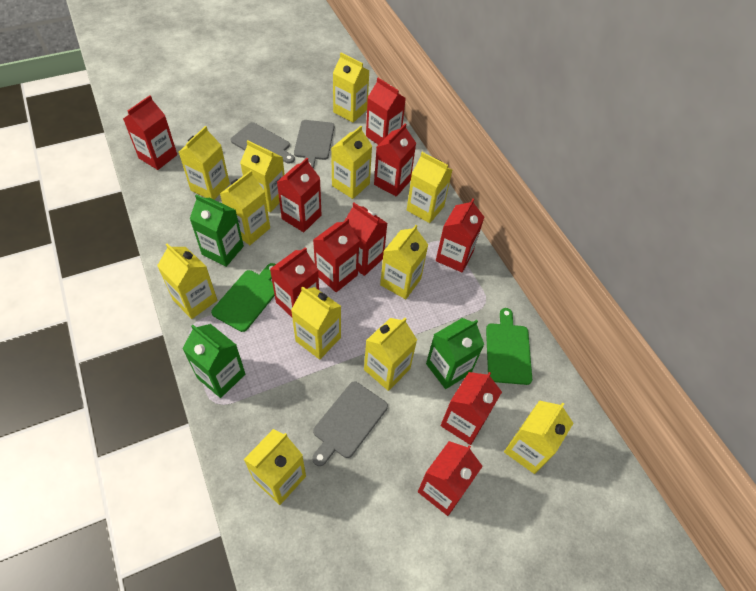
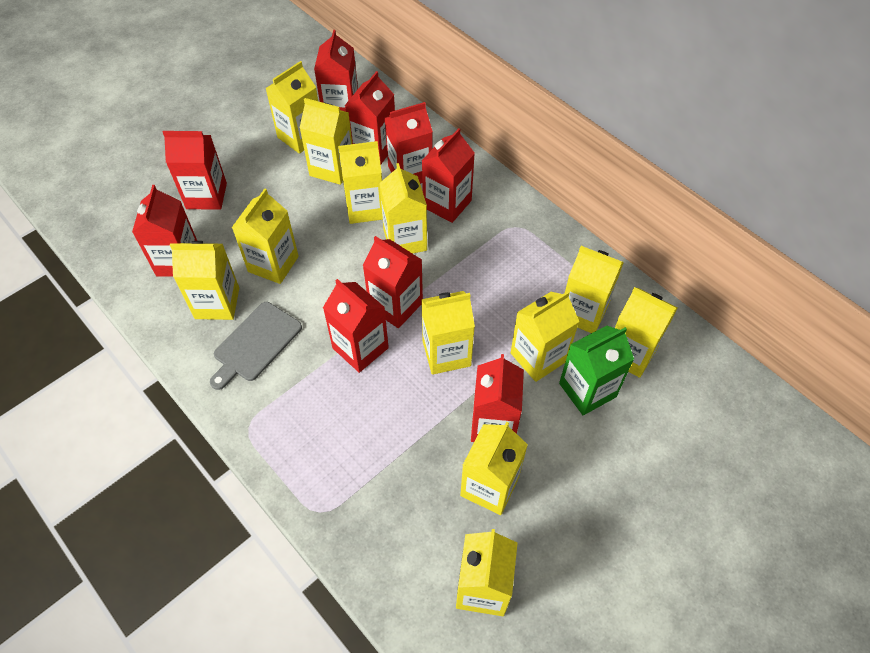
green carton: [182,324,245,398] [190,194,244,267] [426,318,484,389] = 3 -> [559,326,634,415] = 1
green cutting board: [211,263,276,332] [486,308,532,385] = 2 -> none = 0
grey cutting board: [231,122,295,164] [294,120,334,168] [312,381,388,466] = 3 -> [210,302,302,390] = 1
red carton: [123,95,177,170] [270,247,319,317] [277,158,322,232] [313,219,360,292] [345,203,388,276] [366,78,406,145] [374,124,416,197] [418,441,483,516] [436,199,484,272] [441,372,502,445] = 10 -> [132,185,197,277] [163,131,227,210] [314,30,358,112] [323,279,389,373] [345,71,395,164] [363,236,423,328] [385,102,433,184] [422,128,475,223] [471,354,524,442] = 9

